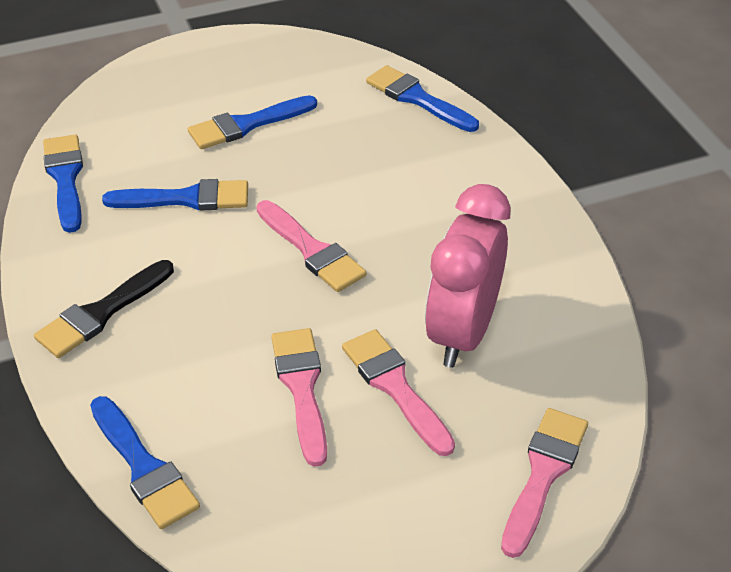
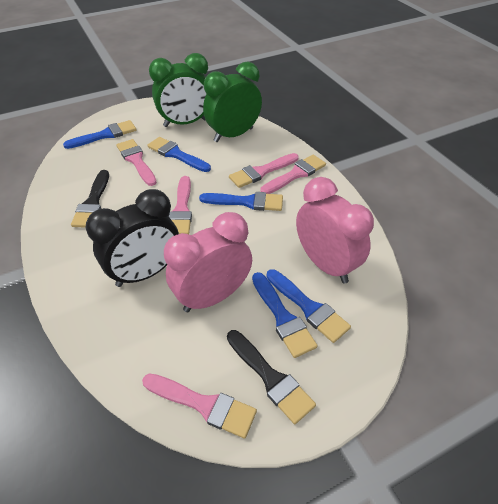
black brush: [34,260,174,358] = 1 -> [71,170,109,228] [227,330,316,424] = 2
black clock: none = 0 -> [86,189,179,287] = 1
green clock: none = 0 -> [149,53,208,127] [203,62,262,142] = 2
pink brush: [256,200,366,292] [271,328,327,467] [342,329,455,456] [501,408,588,558] = 4 -> [116,139,157,186] [142,373,257,439] [169,176,192,234] [229,153,299,188] [260,155,326,194] = 5
pink clock: [425,184,510,368] = 1 -> [164,212,252,312] [296,177,374,284] = 2

